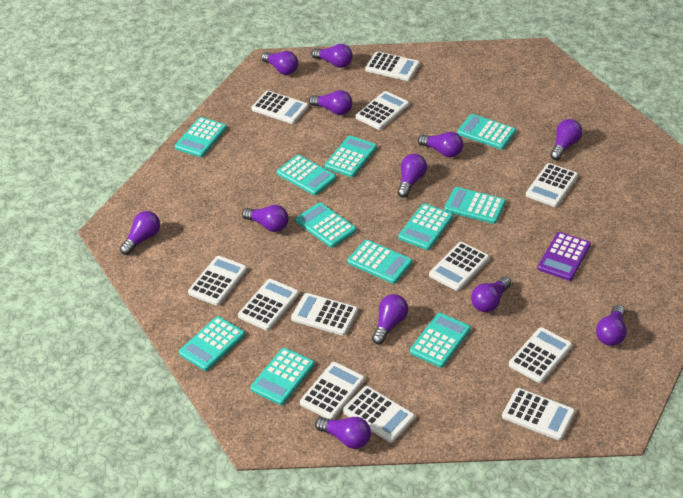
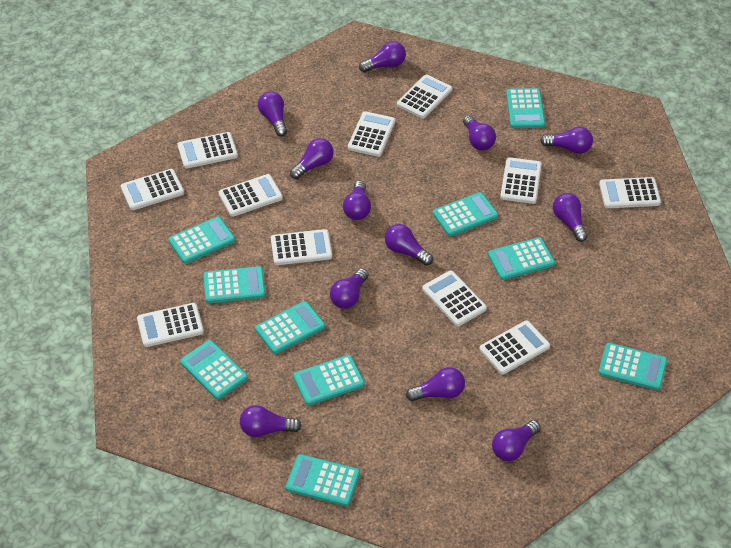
purple calculator: [538,232,591,281] = 1 -> none = 0
turquoise calculator: [175,117,227,157] [179,316,245,371] [250,348,315,405] [277,155,336,195] [296,202,356,248] [325,136,377,177] [347,240,412,284] [398,203,453,250] [410,313,471,368] [444,187,506,224] [457,114,516,149] = 11 -> [169,217,235,264] [180,340,248,400] [203,266,265,303] [255,301,325,354] [286,454,360,506] [293,355,365,405] [433,192,498,236] [488,237,555,280] [506,88,545,128] [598,343,667,390] = 10
white calculator: [188,256,247,306] [238,279,299,331] [251,91,309,124] [291,293,358,336] [300,362,365,420] [343,386,415,443] [356,91,409,130] [365,51,420,81] [429,242,489,291] [502,388,575,440] [509,327,572,383] [526,163,578,207] = 12 -> [121,169,184,210] [137,303,204,347] [178,132,238,169] [218,174,283,217] [271,229,332,265] [348,111,395,157] [397,74,452,119] [422,271,487,326] [480,320,550,375] [500,157,542,204] [599,177,661,208] = 11

